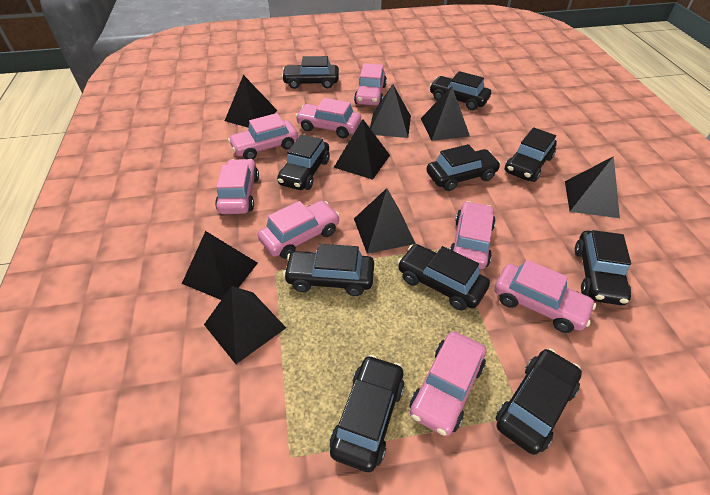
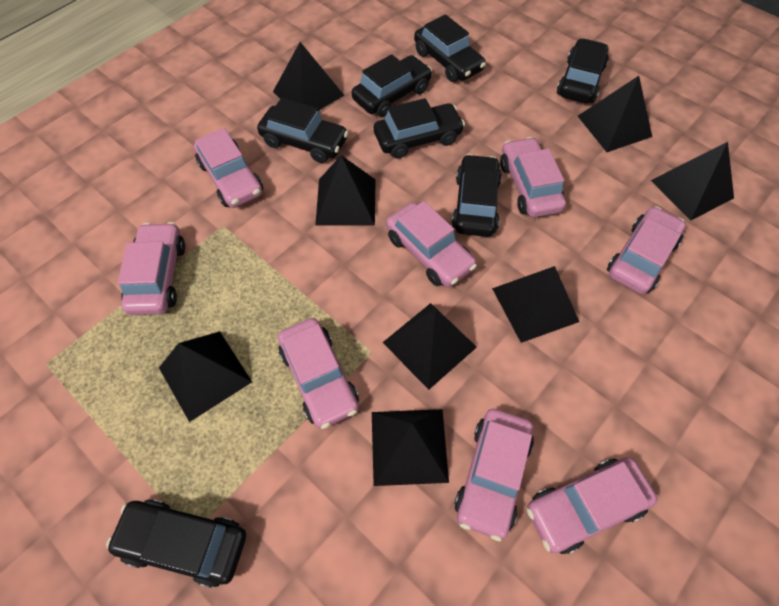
black car: [277,134,330,190] [282,56,339,89] [283,244,374,296] [330,355,404,472] [398,244,490,310] [427,144,501,191] [430,71,491,110] [496,349,582,455] [505,127,557,182] [575,230,631,305] = 10 -> [106,499,246,588] [257,98,349,163] [352,54,432,117] [374,98,465,159] [414,14,486,82] [451,154,502,237] [557,38,609,103] = 7

